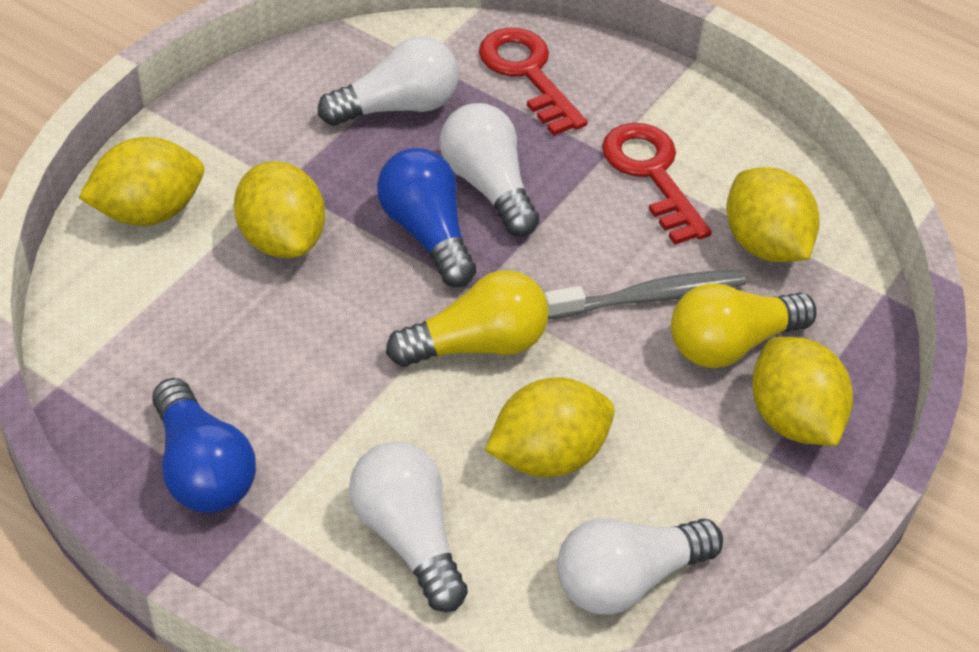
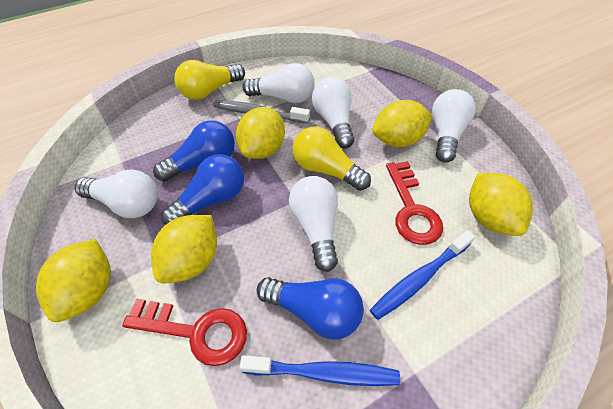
blue light bulb: [152,378,256,513] [377,148,476,287] = 2 -> [153,120,235,182] [161,154,244,225] [257,277,364,339] = 3
blue toothbrush: none = 0 -> [240,355,400,386] [370,230,475,320] = 2
white light bulb: [318,36,459,126] [349,442,468,612] [440,103,539,237] [557,518,723,615] = 4 -> [75,170,158,218] [242,63,315,103] [289,176,338,272] [312,77,354,149] [432,89,476,163] = 5

